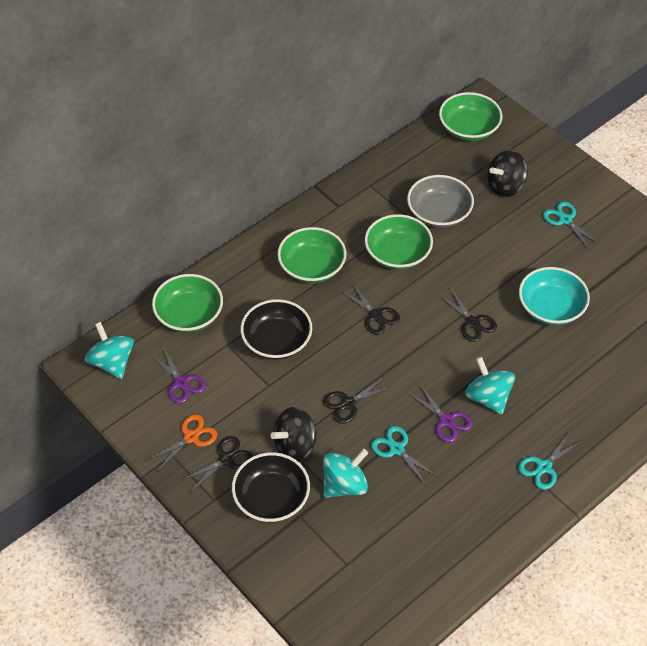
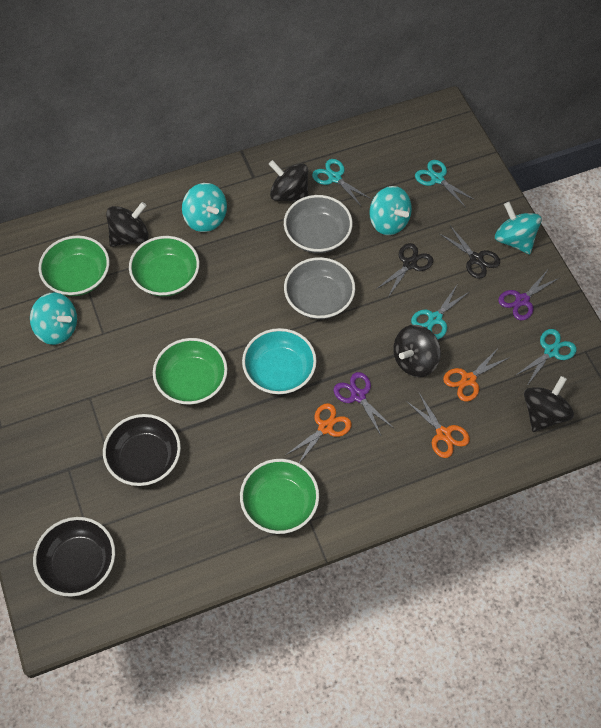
black scissors: [180,436,253,492] [323,376,394,424] [340,283,400,335] [438,287,497,342] = 4 -> [377,243,433,297] [439,226,500,279] = 2
black spinning top: [270,407,317,462] [487,150,528,197] = 2 -> [106,202,149,247] [269,160,309,202] [393,325,441,377] [524,376,574,432] = 4
grey bowl: [407,175,474,228] = 1 -> [284,195,353,253] [284,257,355,319] = 2
orange scissors: [146,415,217,471] = 1 -> [286,403,352,463] [406,393,470,458] [443,347,510,401] = 3
turquoise scissors: [371,426,438,487] [518,433,583,490] [543,201,601,250] = 3 -> [312,159,371,206] [411,285,469,339] [415,160,475,208] [515,329,576,386] = 4
turquoise spinning top: [85,322,134,379] [323,449,368,498] [465,357,515,415] = 3 -> [30,293,77,345] [182,183,227,232] [369,186,412,235] [495,202,542,254] = 4

